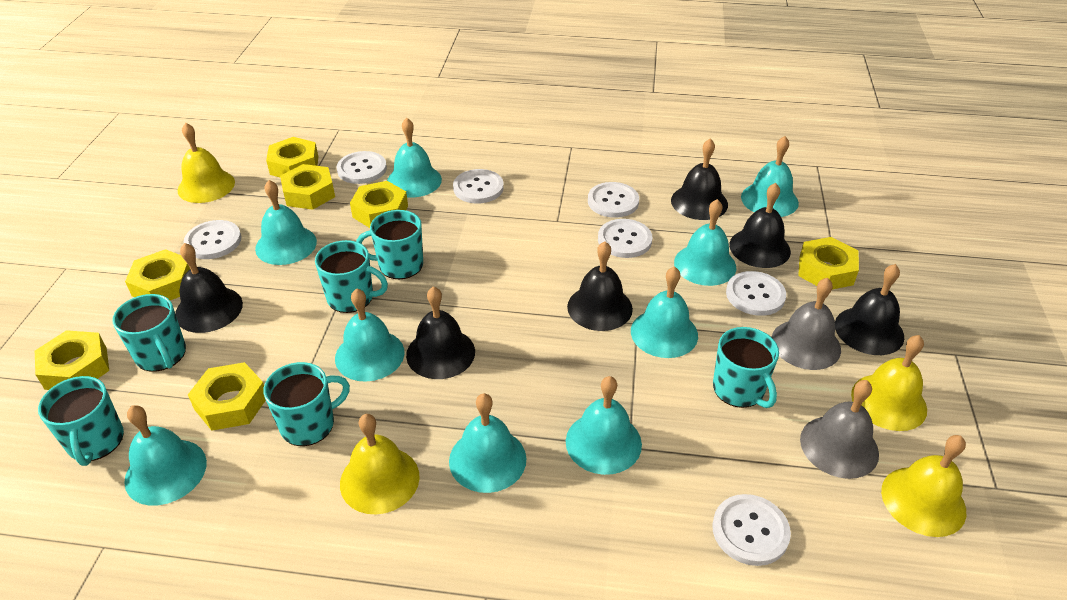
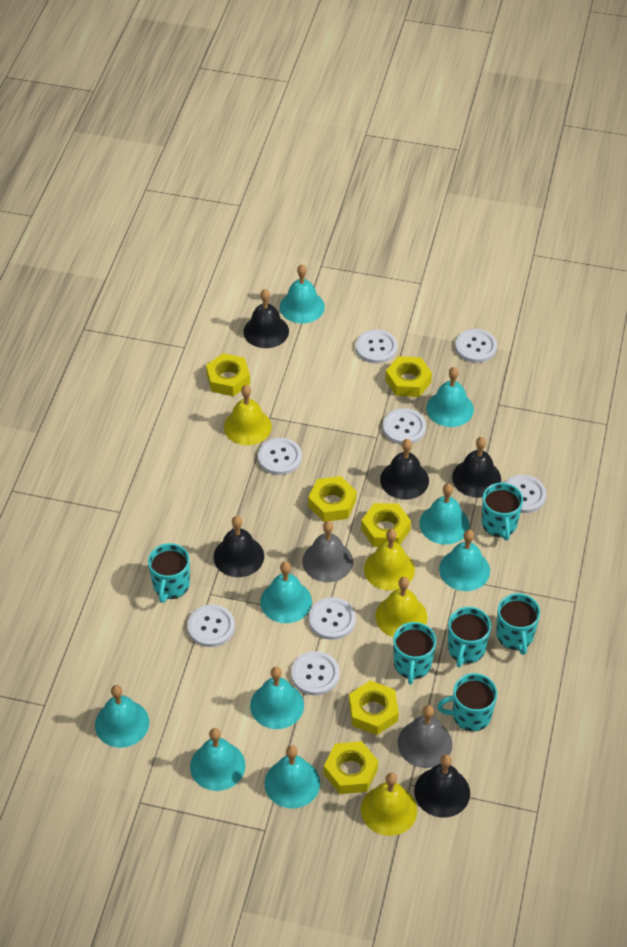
black bell: [175,243,243,333] [406,286,475,379] [567,241,633,331] [671,138,728,220] [729,183,791,268] [835,264,904,355] = 6 -> [214,516,264,577] [243,289,289,348] [380,439,429,500] [414,754,470,818] [452,437,501,498] = 5
white button: [184,220,241,259] [337,151,387,184] [453,169,504,203] [588,182,639,218] [598,219,652,258] [712,494,791,566] [726,271,786,316] = 7 -> [187,604,235,647] [258,438,302,475] [291,651,339,695] [309,597,356,640] [356,329,397,363] [383,408,426,444] [455,329,497,363] [505,475,546,513] = 8
yellow nut: [35,330,109,390] [125,249,190,300] [188,362,266,431] [266,137,318,177] [280,164,335,210] [350,181,408,228] [798,237,859,289] = 7 -> [206,353,250,396] [308,476,357,522] [324,741,378,794] [349,680,399,735] [361,503,411,547] [385,356,432,397] = 6

